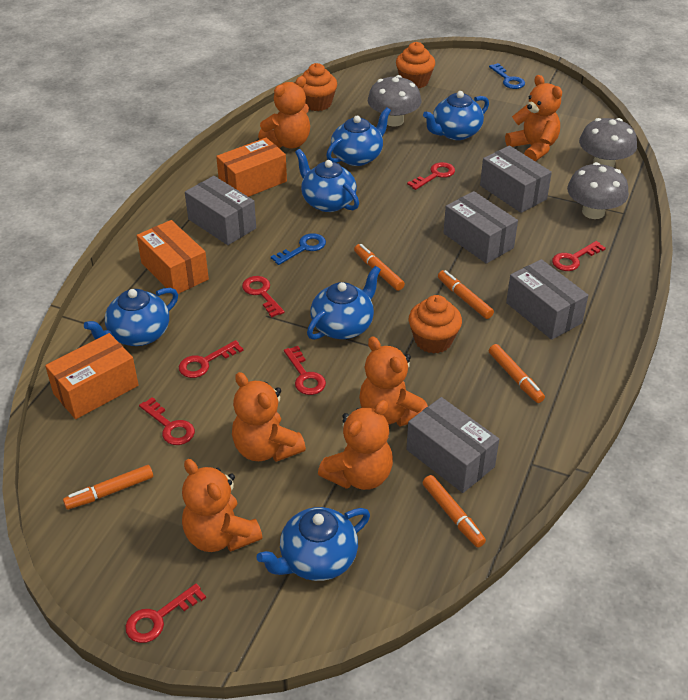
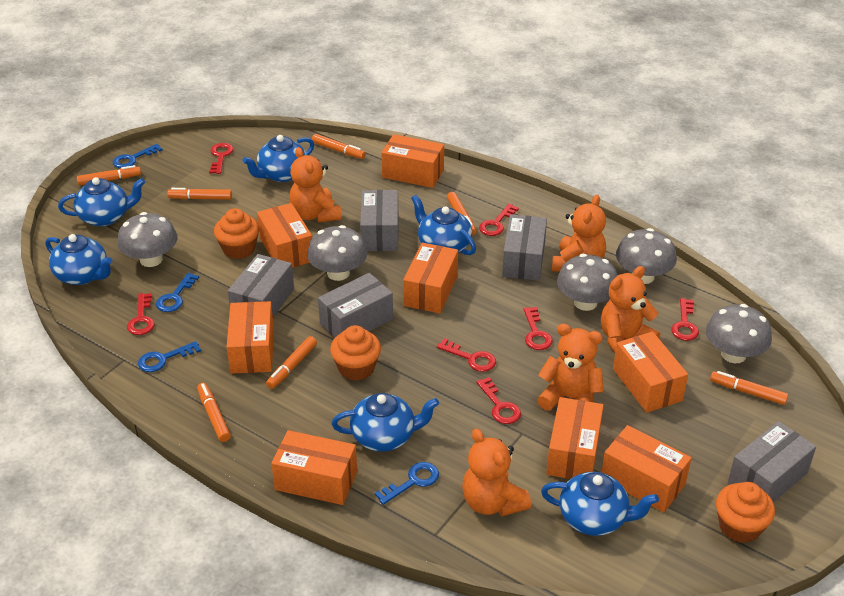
blue key: [271,233,326,265] [489,63,525,89] = 2 -> [113,144,162,168] [138,341,201,372] [156,273,199,312] [375,462,439,505] = 4
grey mushroom: [368,75,422,127] [567,162,629,219] [579,118,637,168] = 3 -> [117,212,177,267] [307,225,367,281] [557,254,618,311] [616,228,677,284] [706,304,772,363] = 5
orange box: [45,333,139,419] [137,220,209,294] [216,138,287,197] = 3 -> [227,301,274,374] [257,203,312,268] [271,430,357,505] [381,134,444,188] [403,243,458,314] [546,397,604,479] [601,425,691,512] [613,332,688,413] = 8
orange marker: [63,465,153,510] [354,244,405,291] [422,475,486,548] [438,270,494,319] [489,344,545,403] = 5 -> [77,165,141,185] [167,188,232,200] [197,383,231,442] [266,336,317,389] [312,134,366,159] [447,192,477,236] [710,371,788,405] = 7
orange teddy bear: [182,459,262,552] [232,372,306,462] [258,76,310,148] [318,400,393,490] [359,336,428,426] [505,75,562,162] = 6 -> [289,147,342,223] [462,429,531,516] [537,324,604,411] [552,195,606,272] [601,266,660,353] = 5

